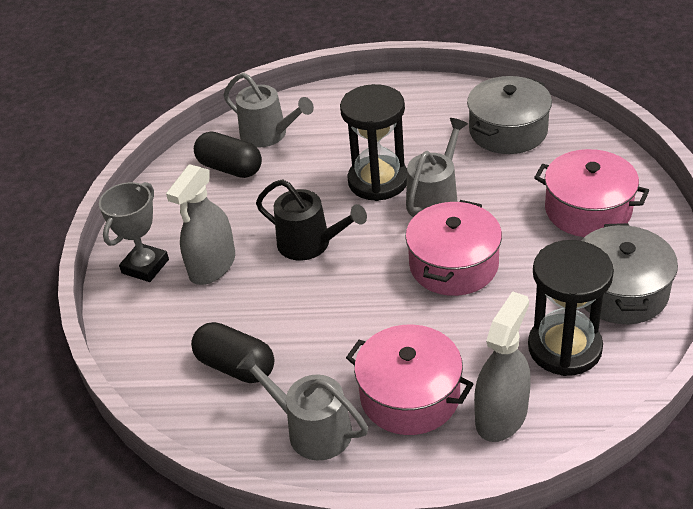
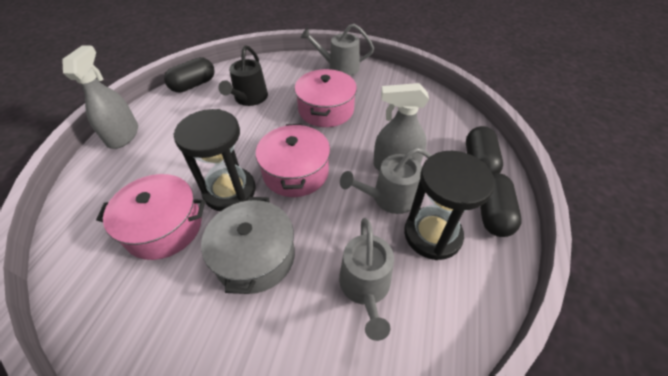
black capsule: [191,322,274,383] [194,131,262,178] = 2 -> [164,57,215,93] [466,126,503,173] [480,173,522,237] = 3
grey pot: [467,76,552,154] [581,223,678,324] = 2 -> [201,197,295,294] = 1
grey trophy: [99,182,169,282] = 1 -> none = 0

